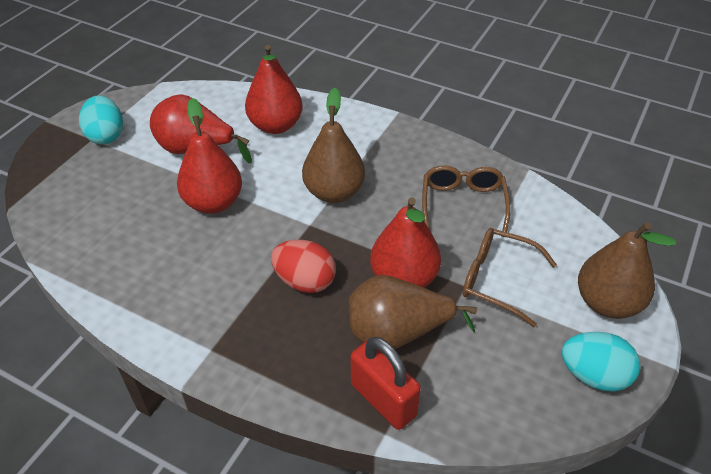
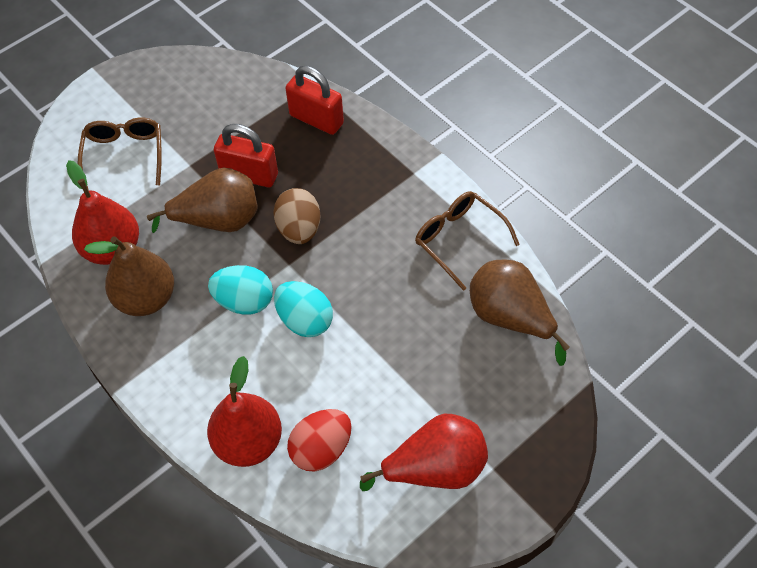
brown egg: none = 0 -> [273,188,321,244] = 1
red padlock: [351,337,421,430] = 1 -> [214,124,278,187] [285,66,344,135] = 2
red pear: [150,94,252,163] [177,98,242,214] [245,45,303,134] [370,198,441,288] = 4 -> [66,160,139,265] [207,356,282,467] [360,414,488,491] = 3

